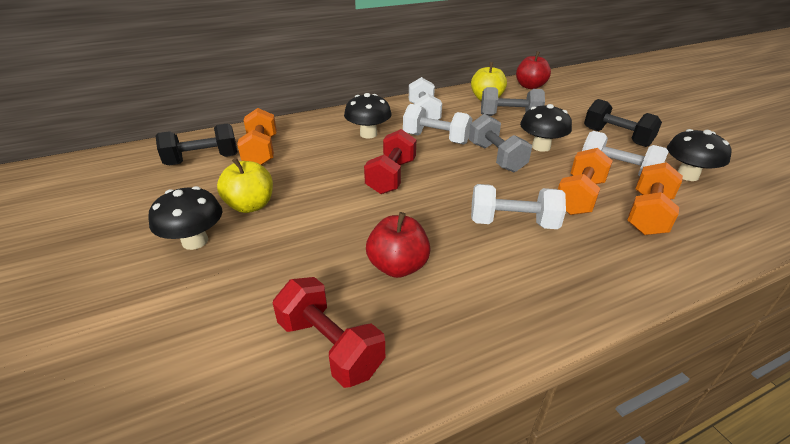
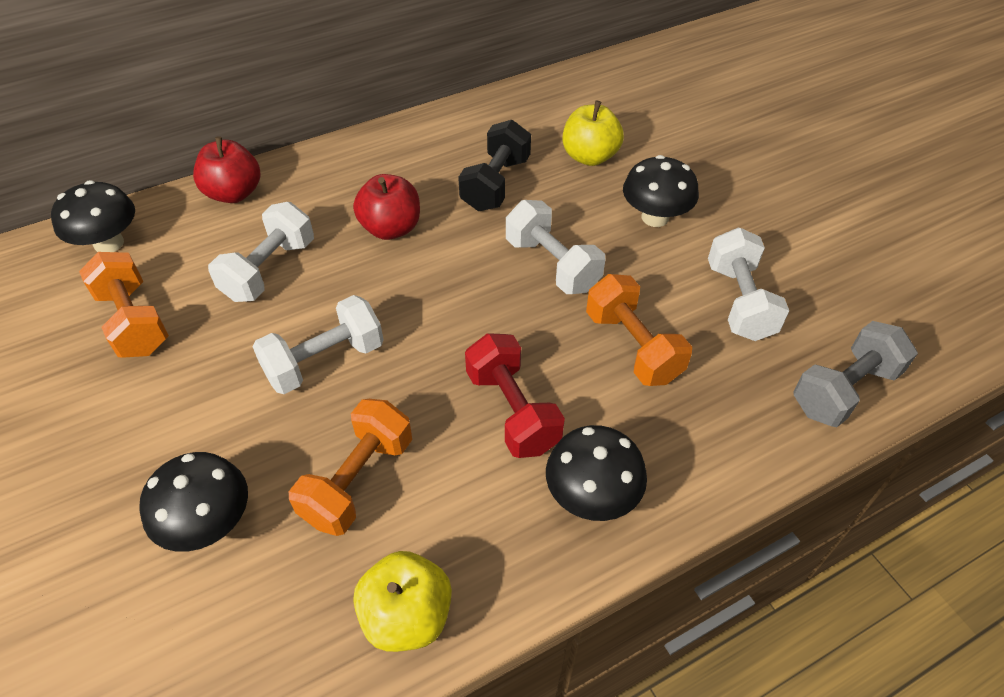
black dumbbell: [156,124,238,165] [584,99,662,147] = 2 -> [458,120,531,211] = 1
grey dumbbell: [469,114,532,172] [481,87,545,116] = 2 -> [793,321,918,427] = 1
red dumbbell: [273,277,385,388] [364,129,416,194] = 2 -> [465,333,565,458] = 1

